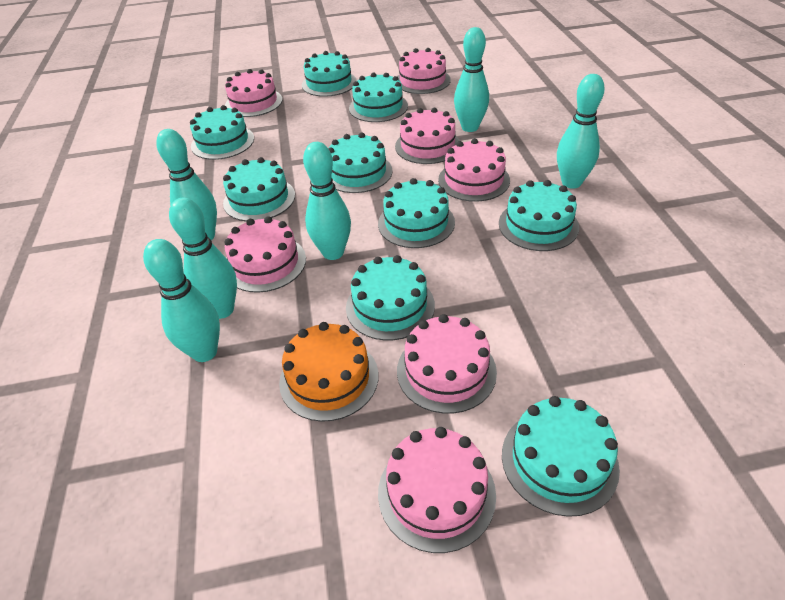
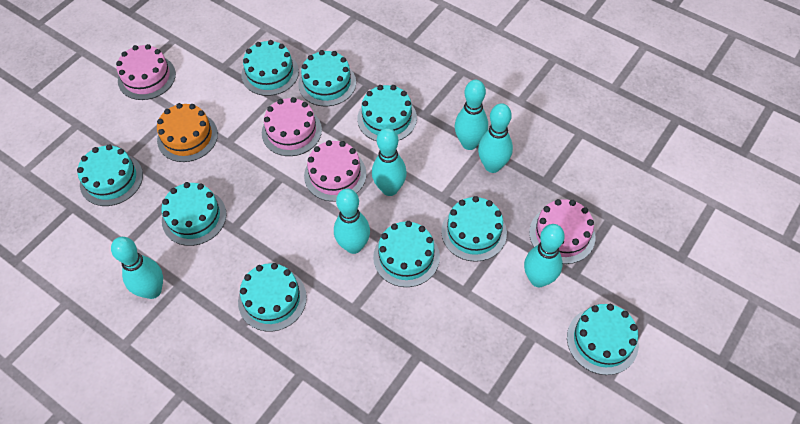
pink cake: [224,216,306,293] [225,69,282,117] [378,427,496,553] [395,108,460,164] [397,48,451,94] [397,314,497,414] [438,138,510,202] = 7 -> [116,44,176,100] [262,97,322,156] [304,140,366,202] [529,199,596,264] = 4

